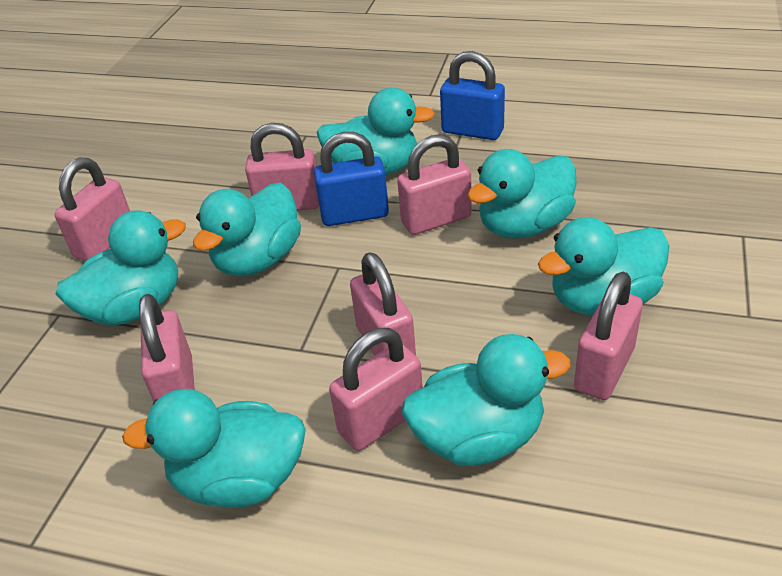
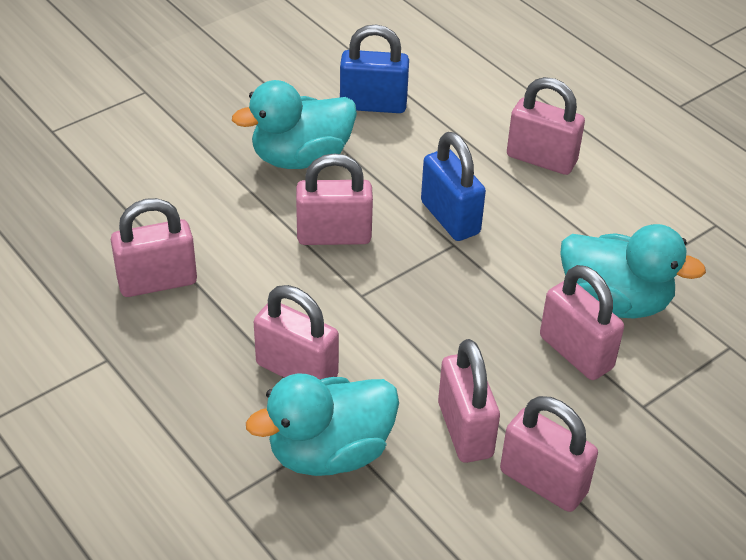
turquoise duck: [56,210,186,326] [122,389,306,508] [193,182,301,277] [317,88,435,175] [402,334,571,466] [467,149,576,239] [538,217,669,316] = 7 -> [232,80,357,169] [246,373,399,476] [560,224,706,319] = 3

